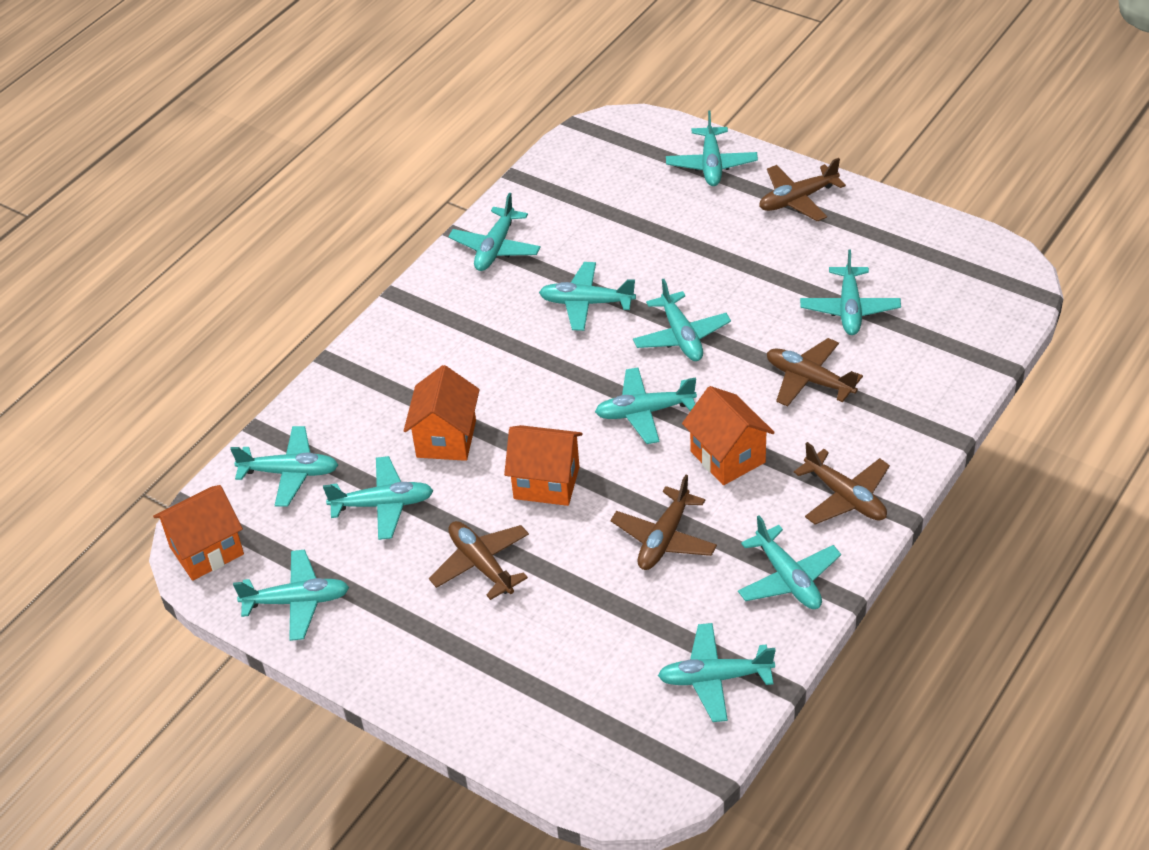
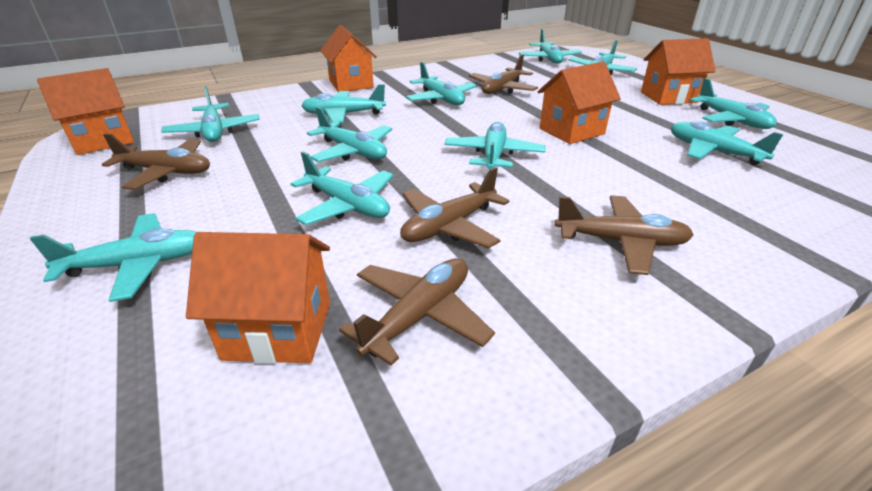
orange house: [153,485,244,581] [404,365,480,461] [504,425,582,506] [682,386,775,485] = 4 -> [37,68,134,155] [186,232,330,364] [320,25,377,92] [538,62,621,144] [641,38,715,105] = 5

